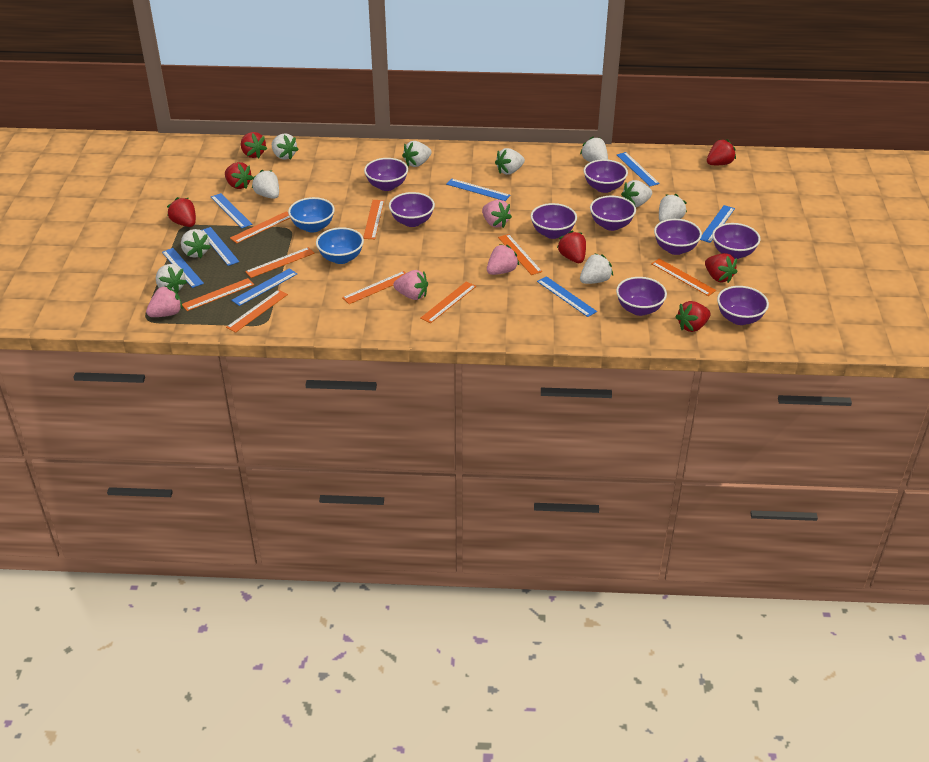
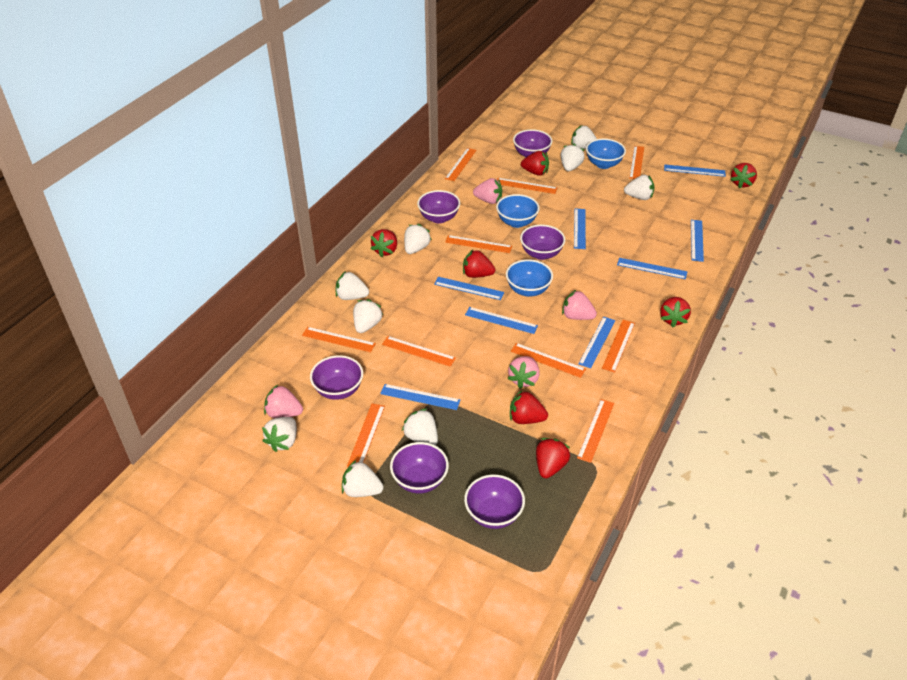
blue bowl: [288,197,335,233] [316,227,364,264] = 2 -> [496,194,540,228] [506,259,553,297] [586,138,626,169] = 3
orange ruler: [182,278,254,311] [226,290,288,333] [230,211,290,243] [245,247,315,278] [342,271,406,304] [363,200,384,239] [420,281,476,323] [498,234,542,275] [651,259,716,296] = 9 -> [302,327,376,352] [347,403,385,467] [382,336,456,367] [445,148,477,181] [445,235,512,253] [497,178,557,194] [511,343,586,378] [577,399,614,463] [602,320,635,373] [629,146,644,179] = 10
purple bowl: [364,158,408,191] [389,192,435,227] [531,203,577,239] [584,159,628,193] [590,196,636,231] [616,277,667,316] [654,219,702,255] [712,223,761,259] [717,286,769,325] = 9 -> [310,355,363,400] [390,442,449,493] [417,190,460,223] [464,475,525,529] [513,129,552,157] [520,225,566,260] = 6
white strawberry: [156,264,187,294] [181,229,211,258] [252,169,279,199] [272,133,299,160] [402,141,432,167] [495,148,525,175] [580,136,608,162] [580,253,613,284] [621,180,652,207] [659,194,687,222] = 10 -> [262,417,297,452] [335,271,369,300] [342,460,384,497] [353,299,383,333] [402,408,438,445] [404,224,432,254] [561,144,585,171] [571,125,597,149] [624,175,655,200] = 9

